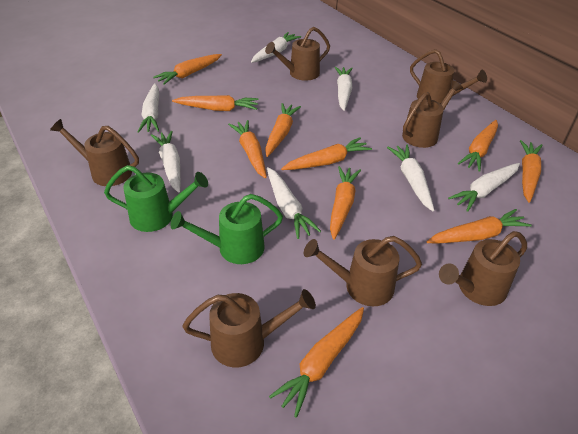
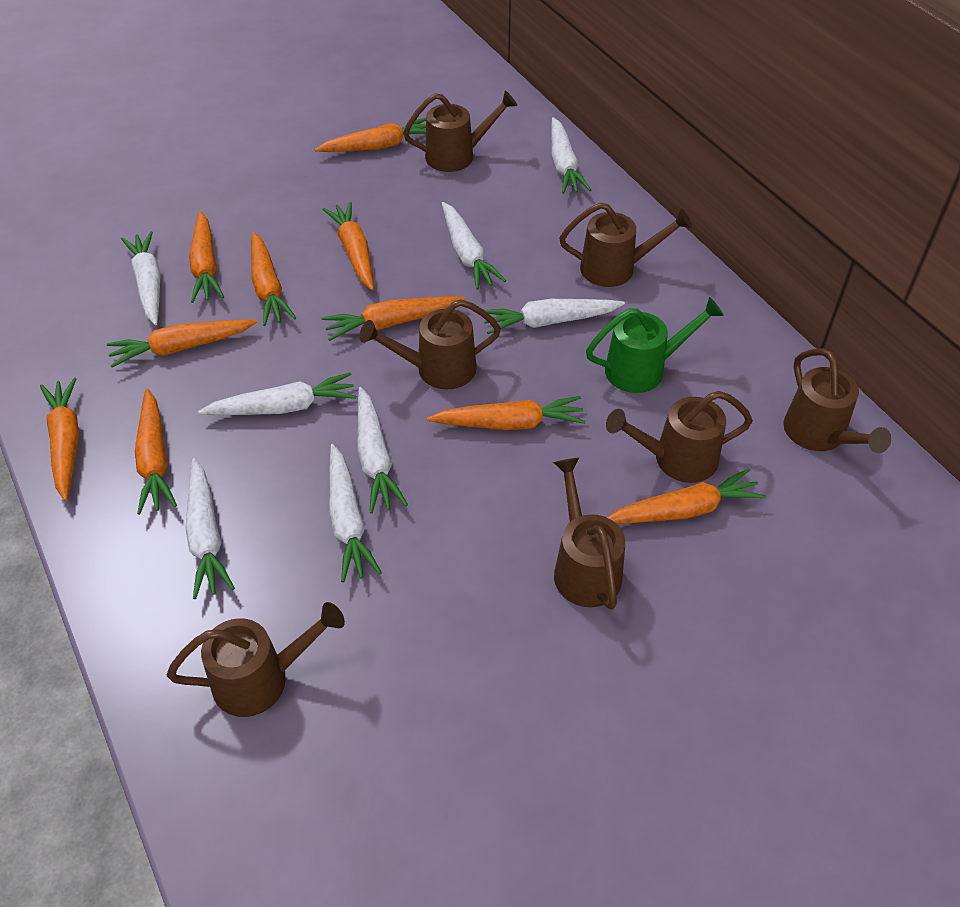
green watering can: [104,165,208,232] [170,194,283,264] = 2 -> [586,297,724,393] = 1
white carrot: [137,83,159,133] [151,131,181,193] [251,32,301,63] [267,167,321,239] [335,67,353,111] [387,145,434,211] [448,163,520,212] = 7 -> [121,231,161,325] [185,458,235,599] [198,372,356,415] [329,444,382,583] [357,387,408,514] [442,202,506,290] [484,299,625,334] [551,117,591,194] = 8

